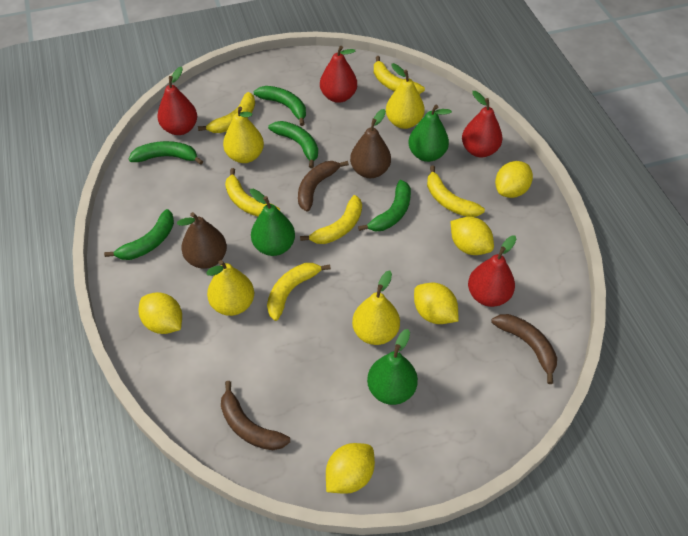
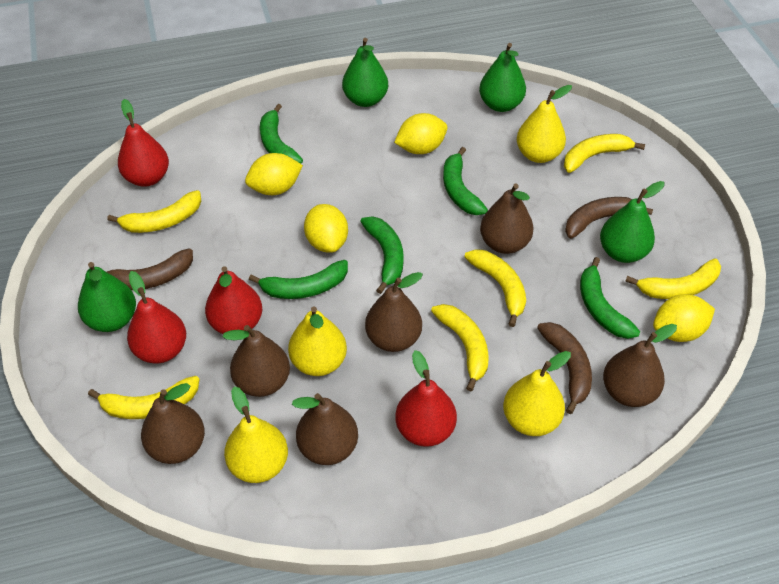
brown pear: [177,212,227,269] [350,109,391,178] = 2 -> [141,383,205,464] [223,325,290,397] [292,393,358,465] [365,272,423,352] [480,184,534,254] [603,324,677,407] = 6
green pear: [250,189,295,256] [367,329,418,405] [408,105,452,162] = 3 -> [78,262,136,332] [342,38,388,107] [479,43,526,112] [600,181,664,263] = 4
yellow lemon: [139,292,182,334] [326,443,375,494] [414,283,458,324] [451,217,494,255] [495,161,533,198] = 5 -> [245,153,303,195] [304,204,348,253] [394,113,447,154] [653,294,715,342] = 4

